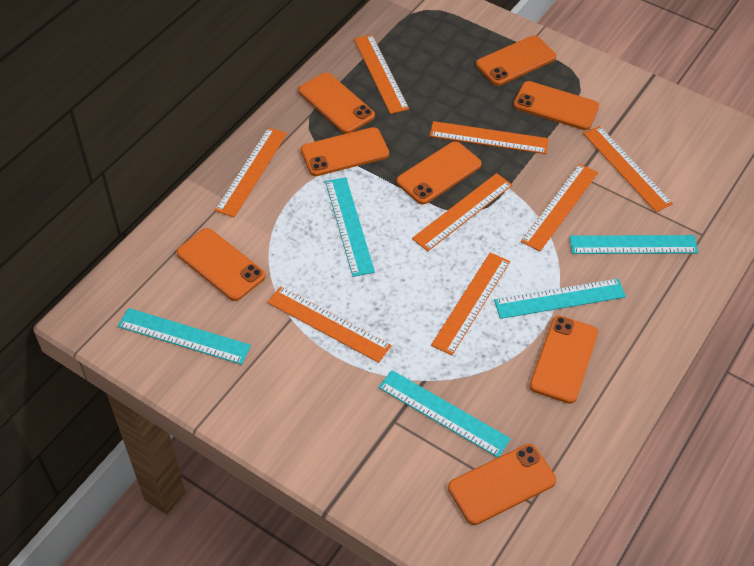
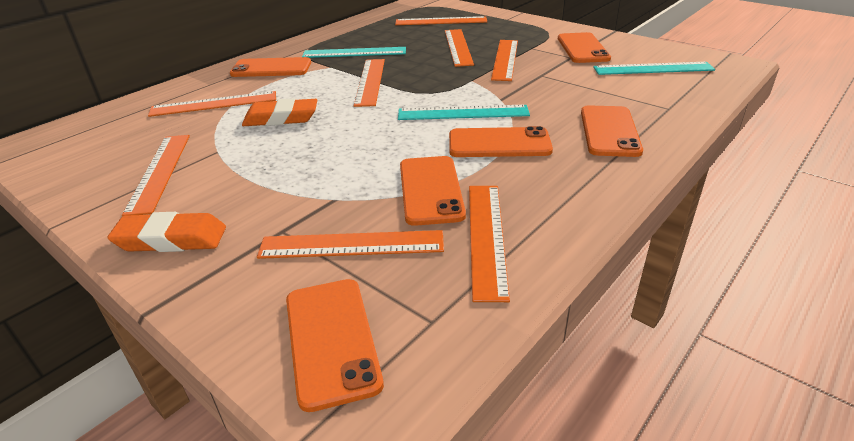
orange eraser: none = 0 -> [107,212,226,252] [242,98,317,126] = 2
orange phone: [176,228,265,301] [298,72,375,134] [301,127,389,176] [396,141,482,204] [448,444,556,525] [476,35,556,86] [513,81,599,130] [530,316,598,404] = 8 -> [230,57,311,77] [286,279,384,412] [400,156,466,226] [449,126,553,157] [558,32,611,63] [581,106,643,157] = 6
turquoise ruler: [118,308,251,365] [325,177,375,277] [378,370,511,458] [494,279,626,319] [570,235,698,254] = 5 -> [302,47,406,58] [398,105,530,120] [593,62,715,75] = 3

